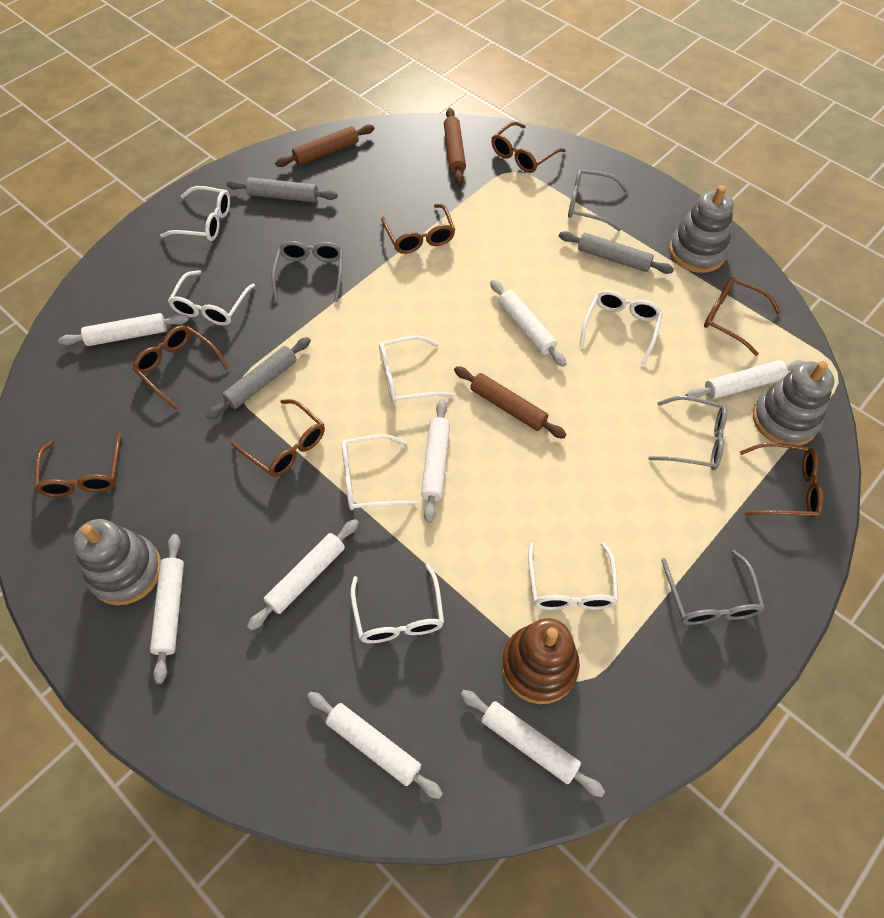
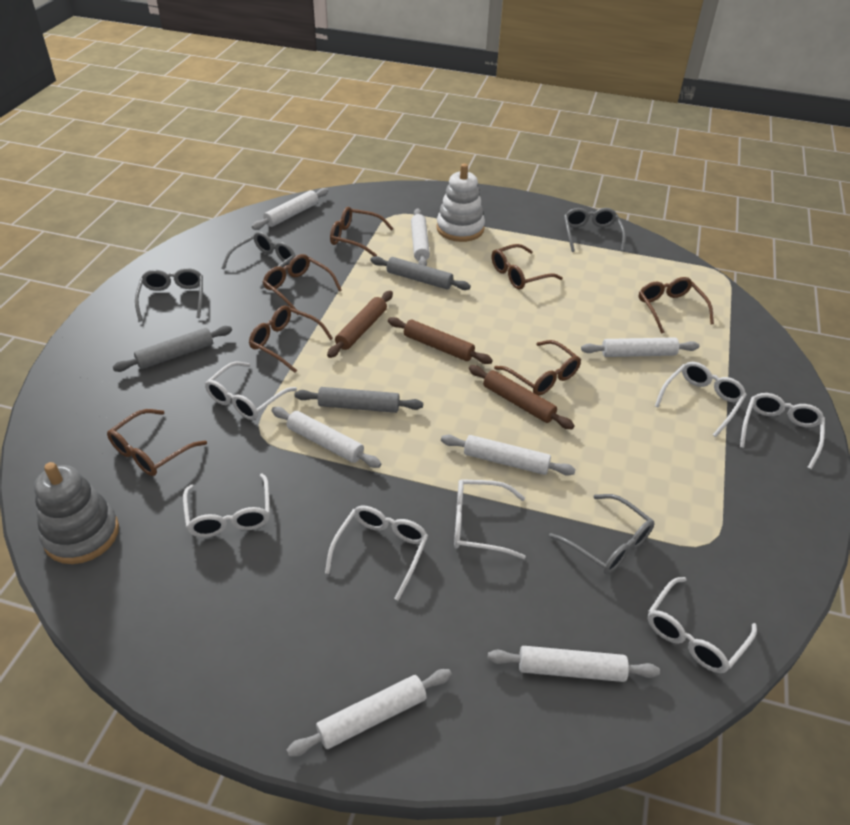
brown stacking toy: [501,618,580,704] = 1 -> none = 0
grey stacking toy: [73,519,161,605] [669,185,734,273] [753,361,834,446] = 3 -> [34,462,119,564] = 1
white rolling pin: [58,313,189,346] [150,534,184,684] [247,519,359,631] [307,692,443,799] [421,399,450,523] [460,690,605,797] [490,280,567,367] [686,360,805,399] = 8 -> [252,188,328,230] [271,407,381,468] [286,669,452,757] [411,208,430,266] [441,435,576,475] [488,646,660,682] [581,337,699,357] = 7
white stacking toy: none = 0 -> [437,164,485,242] = 1

